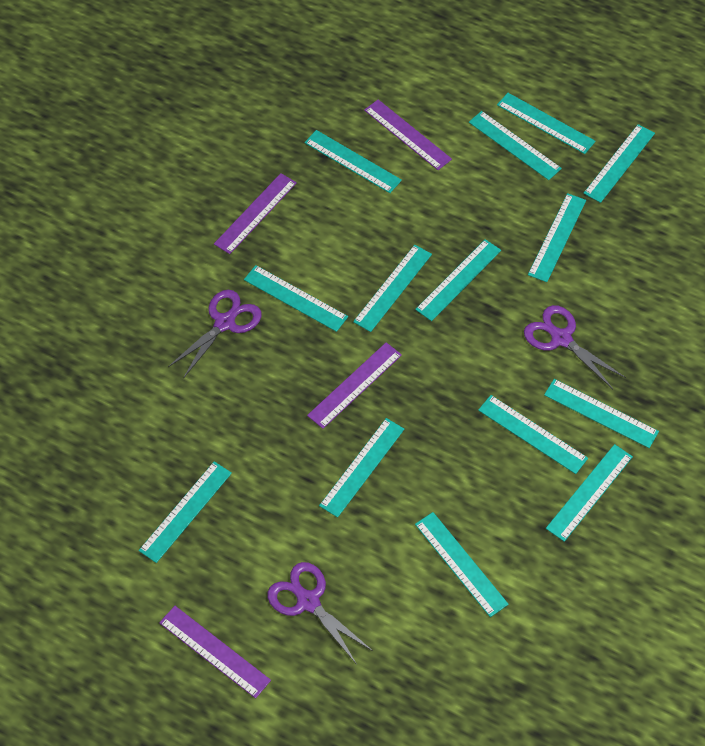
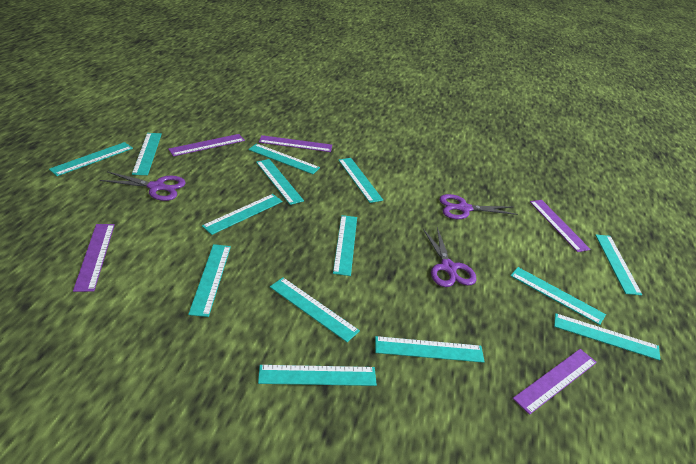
purple ruler: [159,606,271,698] [214,173,297,254] [307,342,402,429] [364,99,452,170] = 4 -> [73,224,115,292] [168,134,245,156] [259,135,332,152] [513,349,597,415] [530,200,590,252] = 5

